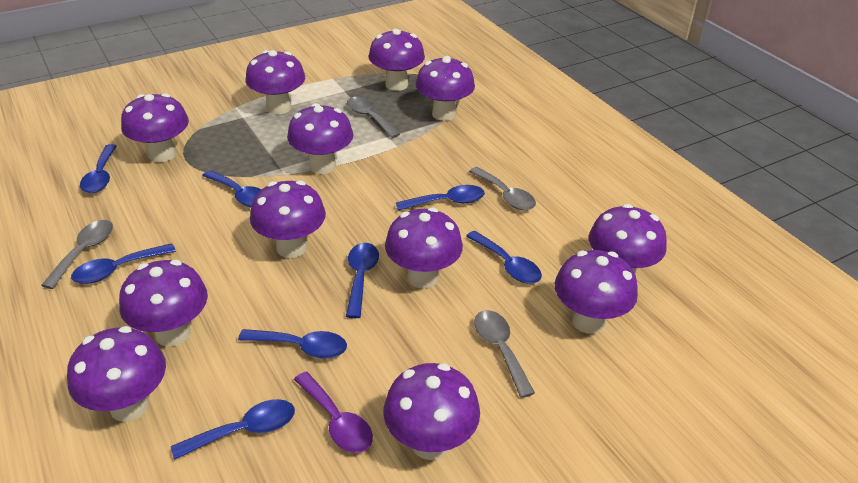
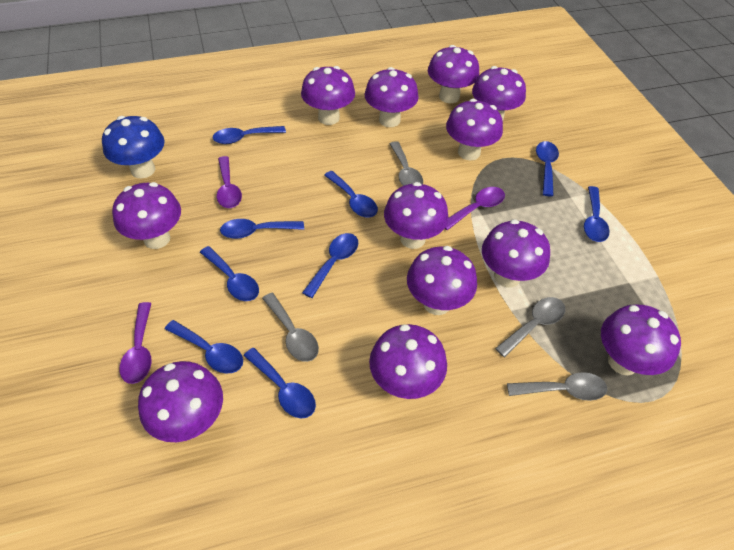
blue mushroom: none = 0 -> [102,116,165,178] = 1
blue spoon: [71,243,176,284] [80,144,117,193] [171,399,295,460] [202,170,262,207] [238,329,347,359] [346,243,379,318] [396,185,485,211] [466,231,542,284] = 8 -> [165,320,243,373] [200,246,259,301] [213,126,286,144] [220,219,304,239] [244,348,316,419] [302,233,358,298] [324,171,378,217] [536,141,559,196] [584,186,610,242] = 9
purple spoon: [294,372,373,453] = 1 -> [120,302,151,384] [217,156,242,208] [445,187,505,230] = 3

